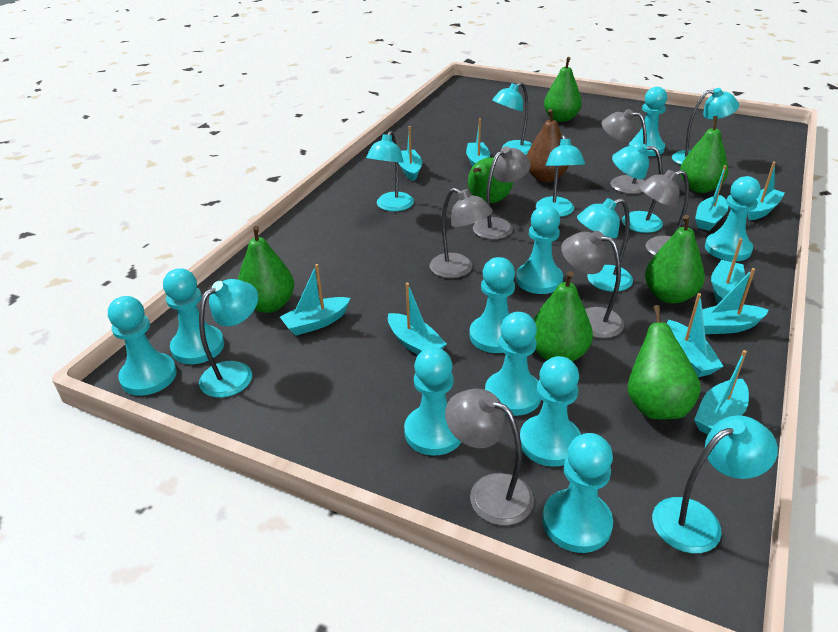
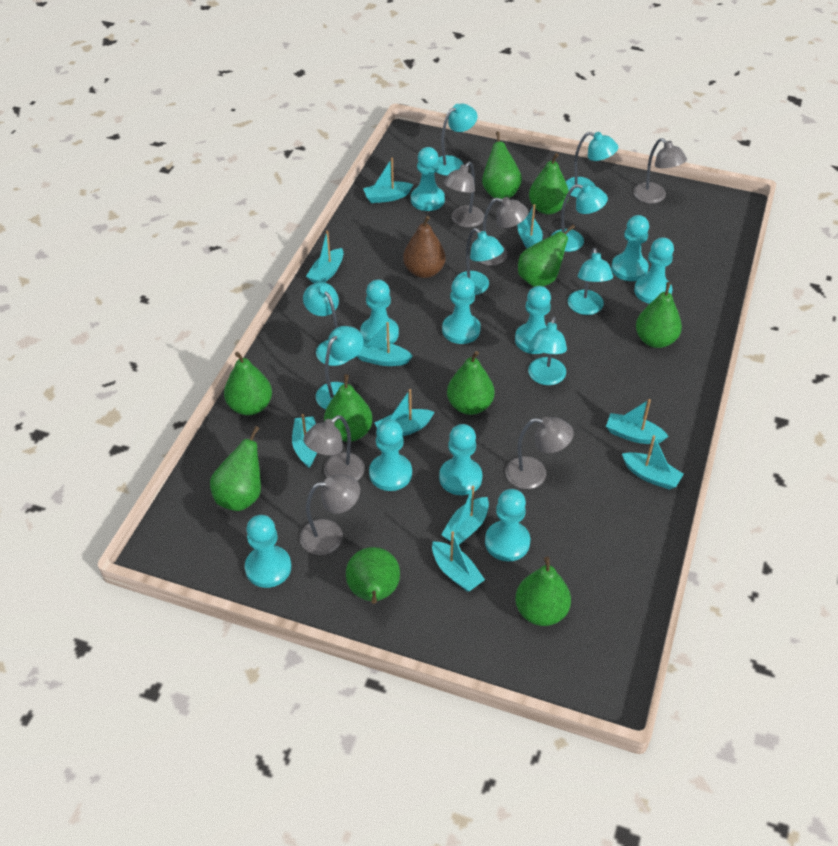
green pear: [238,226,294,313] [468,157,513,203] [534,271,593,361] [544,57,582,122] [628,305,701,419] [645,215,705,303] [680,116,728,193] = 7 -> [210,426,261,511] [224,352,272,415] [324,374,373,442] [346,547,400,604] [447,351,495,415] [482,131,522,199] [515,557,571,626] [518,224,575,287] [529,153,569,214] [636,282,682,348] = 10

